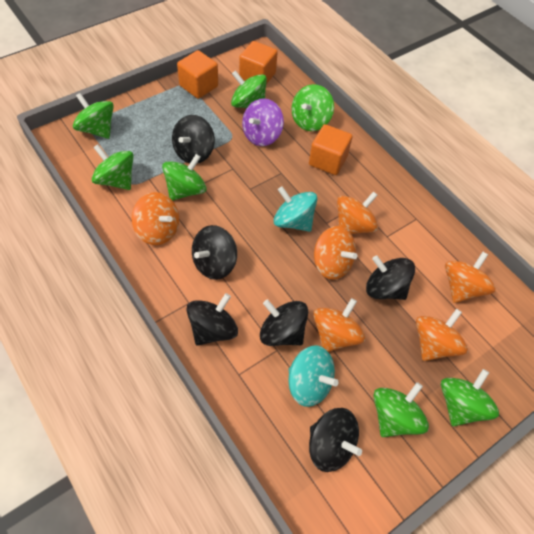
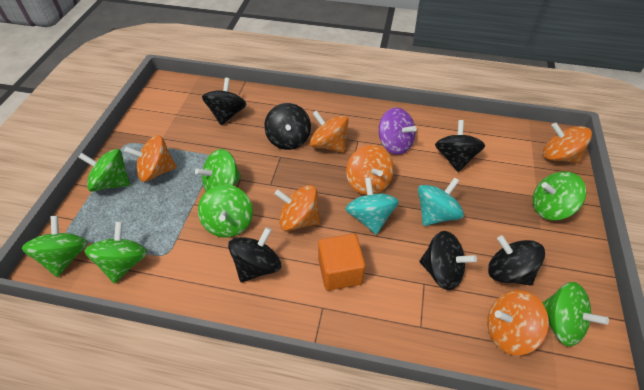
orange cube: [177,50,218,99] [239,41,278,84] [309,124,353,175] = 3 -> [318,234,365,291] = 1

